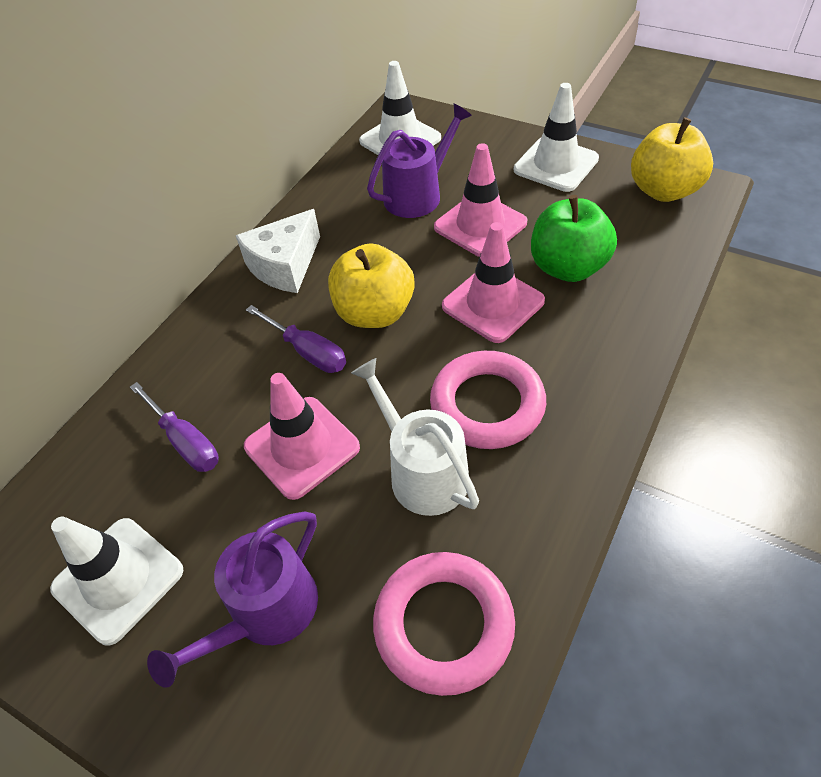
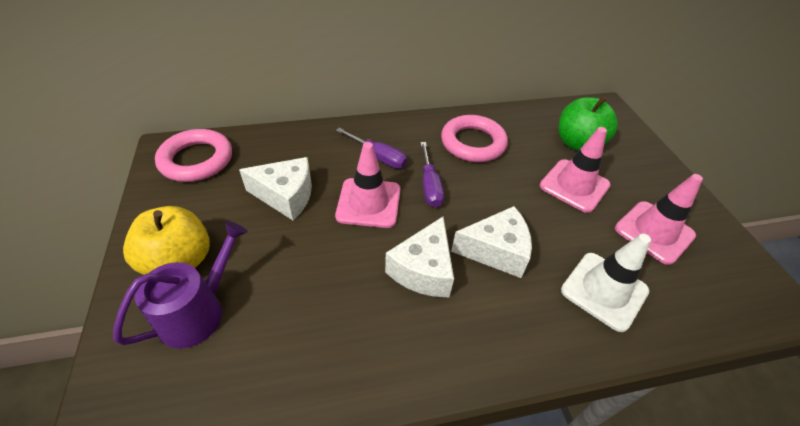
purple watering can: [147,511,318,688] [367,103,472,218] = 2 -> [113,221,248,349] = 1
white cheese: [236,209,320,293] = 1 -> [239,157,312,220] [385,216,454,297] [451,206,532,278] = 3
white traffic cone: [50,517,184,646] [359,61,441,155] [514,83,599,192] = 3 -> [561,234,651,332] = 1
white watering can: [351,358,479,516] = 1 -> none = 0
yellow apple: [328,243,415,328] [631,117,713,202] = 2 -> [123,206,210,275] = 1

